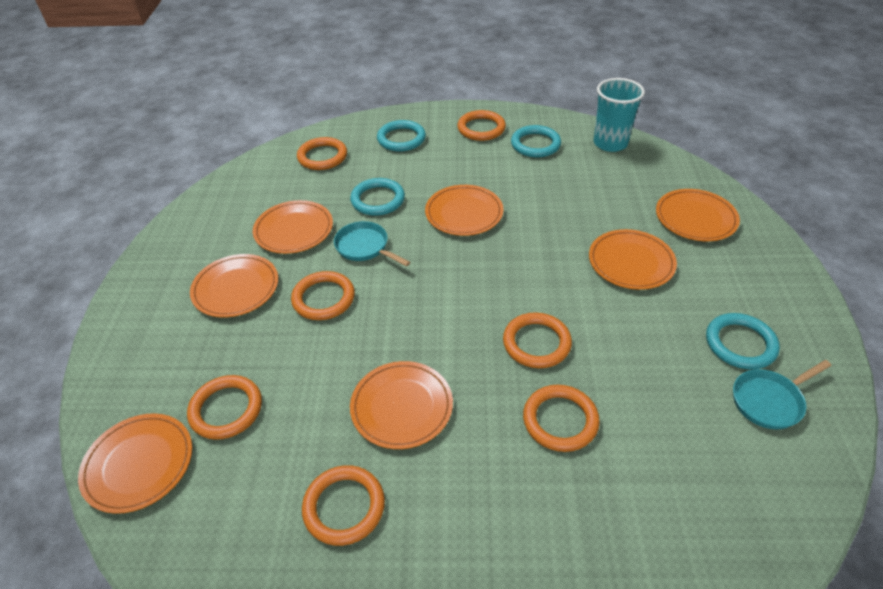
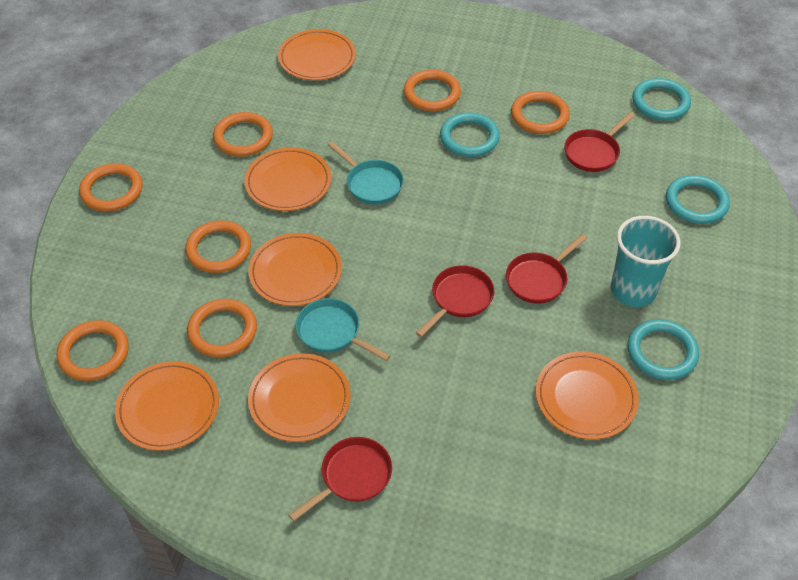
orange plate: [78,413,192,514] [190,254,278,317] [253,200,333,254] [350,361,453,449] [425,185,504,236] [589,229,677,290] [656,189,740,241] = 7 -> [115,361,219,451] [244,147,331,211] [248,233,342,306] [248,353,351,442] [278,29,356,80] [536,352,639,440] = 6
red pan: none = 0 -> [288,437,392,521] [416,265,494,337] [506,234,587,304] [564,112,635,172] = 4

